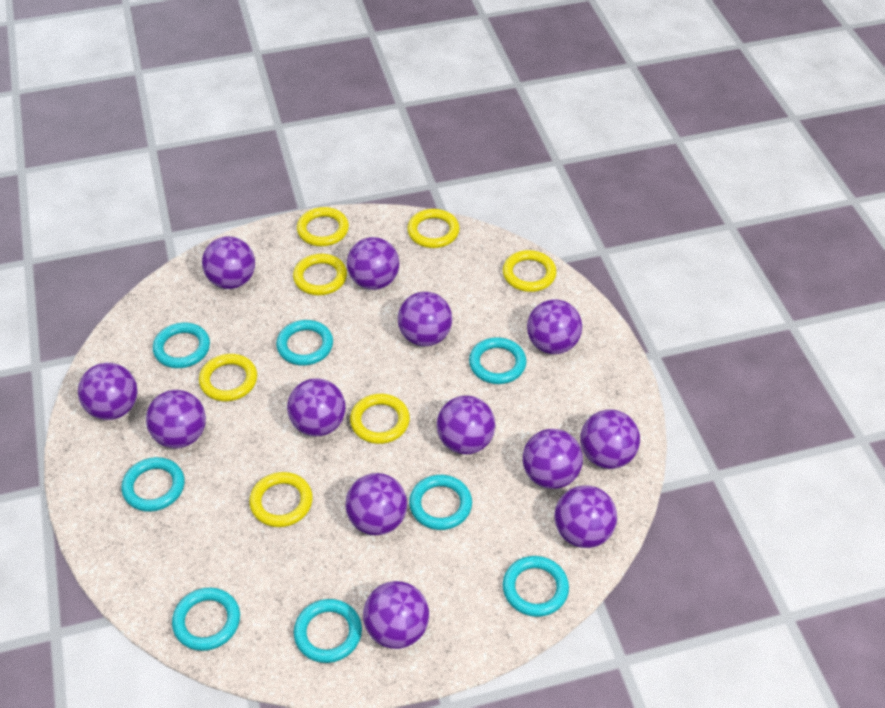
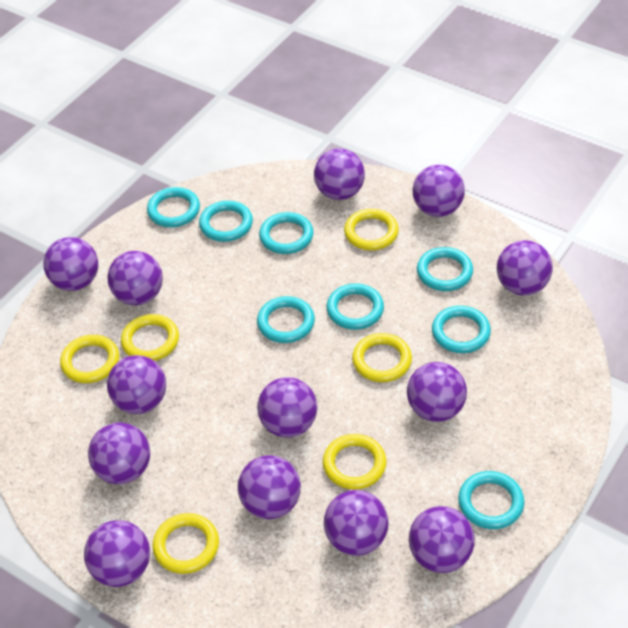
yellow ring: [199,354,257,401] [249,472,313,527] [293,254,347,295] [297,207,349,246] [350,394,410,444] [407,209,460,248] [503,250,557,292] = 7 -> [60,335,119,383] [121,314,179,361] [153,513,219,574] [323,434,387,490] [344,209,399,250] [352,333,412,382] = 6

